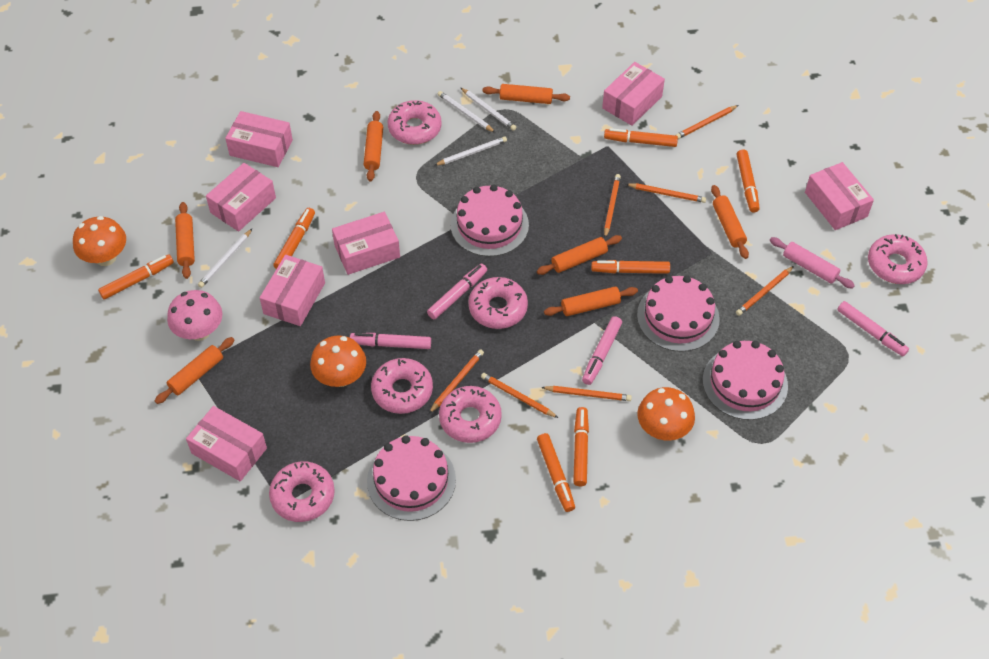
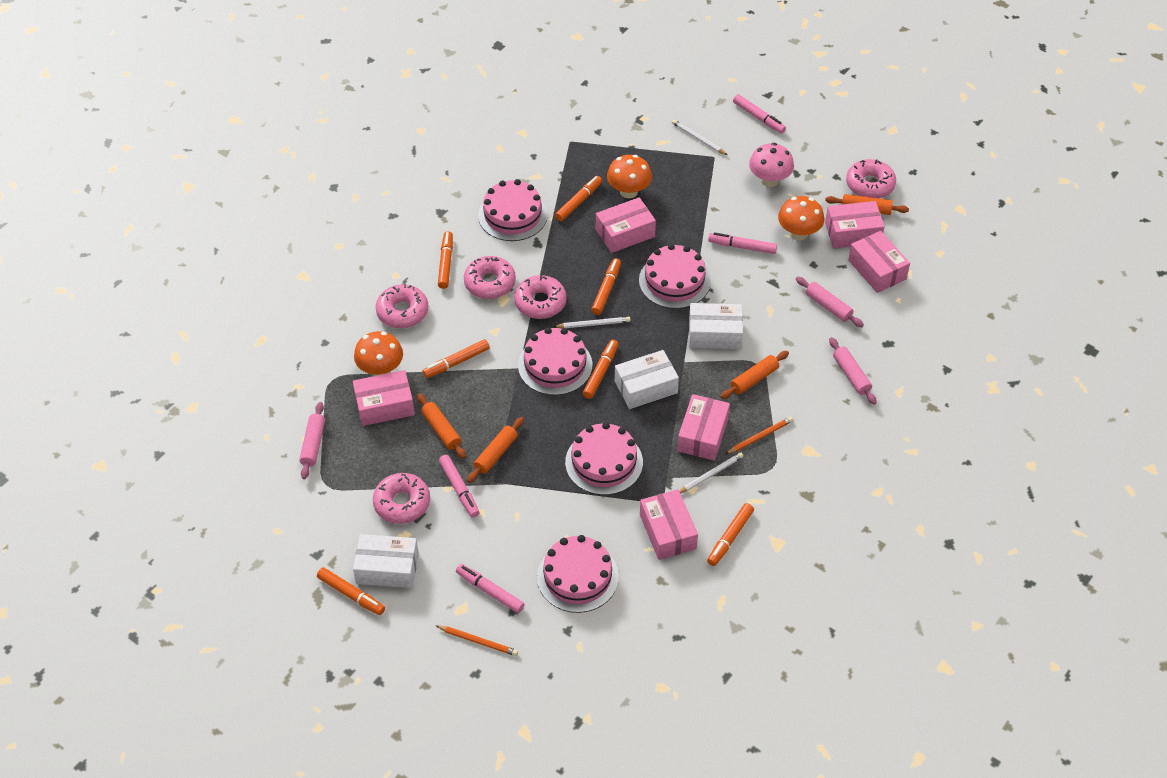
orange pencil: [429,349,484,414] [481,373,558,418] [541,386,632,401] [604,174,621,238] [626,183,706,203] [675,105,738,139] [736,266,794,316] = 7 -> [435,625,518,656] [726,417,793,454] = 2
orange rolling pin: [155,337,234,404] [175,202,195,279] [364,111,383,181] [482,84,570,104] [537,235,622,275] [544,287,638,316] [711,185,749,259] = 7 -> [417,393,466,459] [467,417,524,483] [720,351,789,399] [825,194,909,215] = 4
pink box: [186,406,267,481] [206,163,276,231] [225,111,293,167] [260,255,325,326] [332,212,400,275] [602,62,665,126] [805,162,874,230] = 7 -> [353,370,415,426] [596,197,656,253] [640,489,698,560] [677,394,730,461] [825,201,885,248] [848,231,910,293] = 6
pink cake: [367,435,456,521] [450,184,529,257] [637,275,720,352] [703,341,788,420] = 4 -> [478,179,548,241] [518,327,592,395] [537,535,619,613] [565,422,643,495] [639,244,711,309] = 5
pink donut: [269,461,335,522] [371,358,433,414] [388,100,442,145] [439,386,502,443] [468,277,528,329] [868,234,928,284] = 6 -> [373,473,430,524] [376,284,428,328] [464,256,516,299] [514,275,567,319] [846,159,896,198] = 5
pink rolling pin: [770,237,855,289] = 1 -> [299,402,325,479] [796,277,864,327] [829,337,877,405] = 3
white box: none = 0 -> [353,534,419,588] [615,350,679,409] [689,303,743,349] = 3
white pencil: [198,229,252,288] [434,136,507,166] [438,91,496,133] [460,87,516,131] = 4 -> [554,317,631,328] [672,120,727,155] [679,452,743,494] = 3

